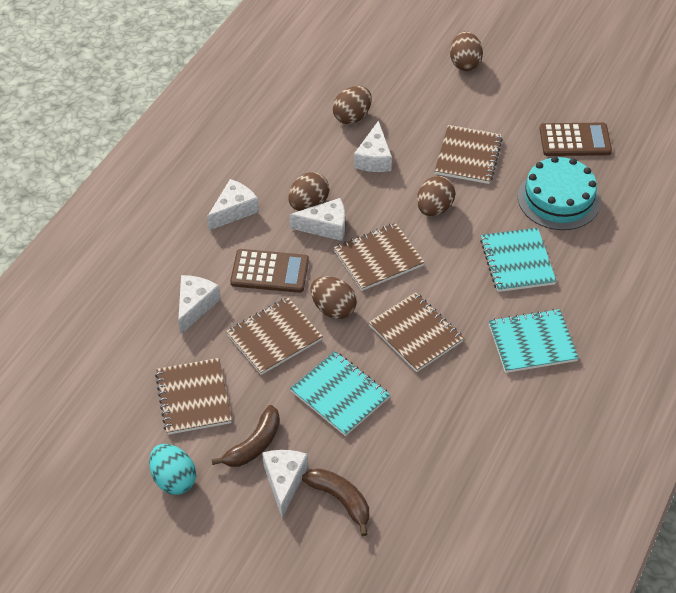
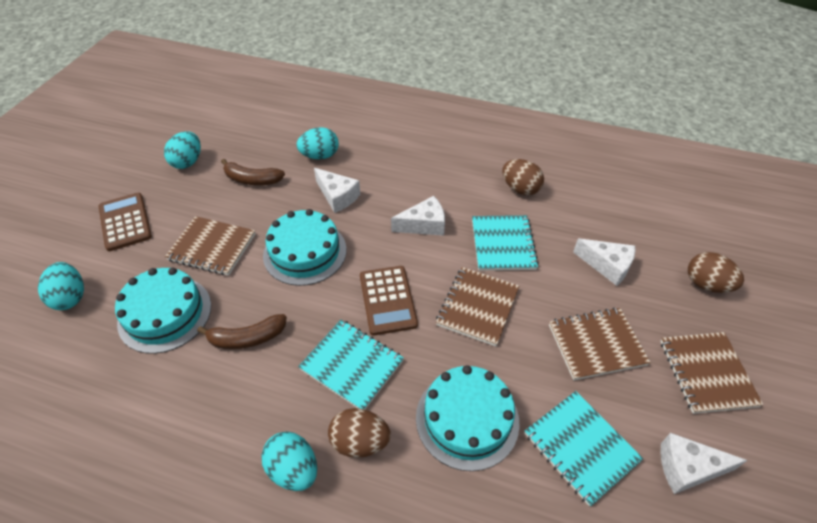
brown egg: [288,172,329,211] [310,276,357,319] [333,86,372,125] [417,176,455,216] [450,31,483,71] = 5 -> [328,408,391,458] [502,159,544,195] [688,252,744,293] = 3
brown notebook: [155,358,232,435] [226,297,323,375] [334,223,425,291] [369,292,464,372] [435,125,503,184] = 5 -> [165,216,255,275] [436,267,519,346] [549,308,651,380] [660,332,763,414] = 4
turquoise cake: [518,156,600,230] = 1 -> [115,268,211,354] [263,209,347,286] [416,365,519,471] = 3
turquoise egg: [149,444,196,495] = 1 -> [38,262,84,310] [164,131,201,169] [261,432,317,491] [297,127,339,159] = 4
white cheese: [178,275,221,335] [207,179,259,230] [262,450,308,517] [289,198,345,241] [354,120,392,172] = 5 -> [314,168,360,213] [391,196,445,236] [573,238,635,286] [660,433,748,494] = 4

